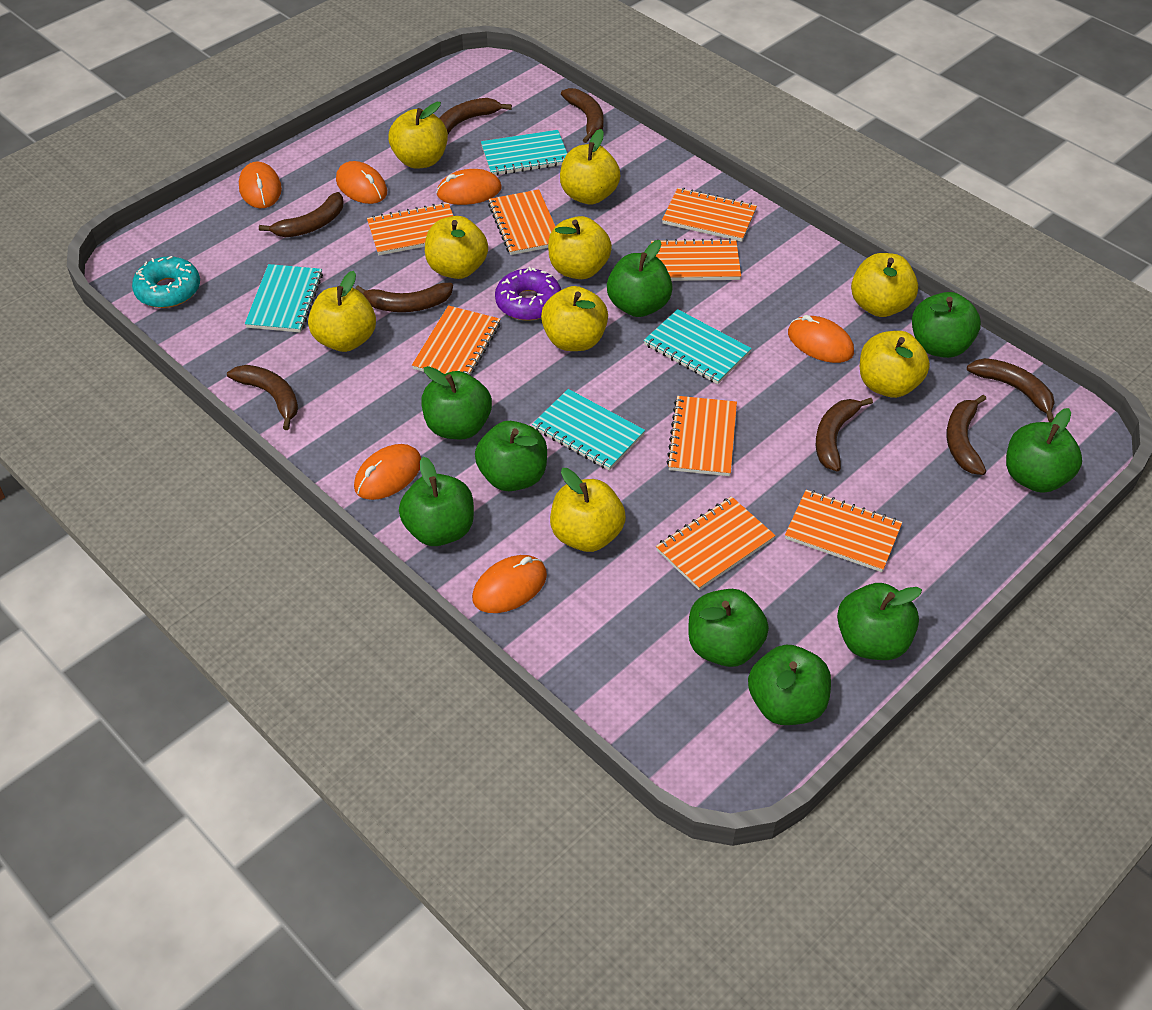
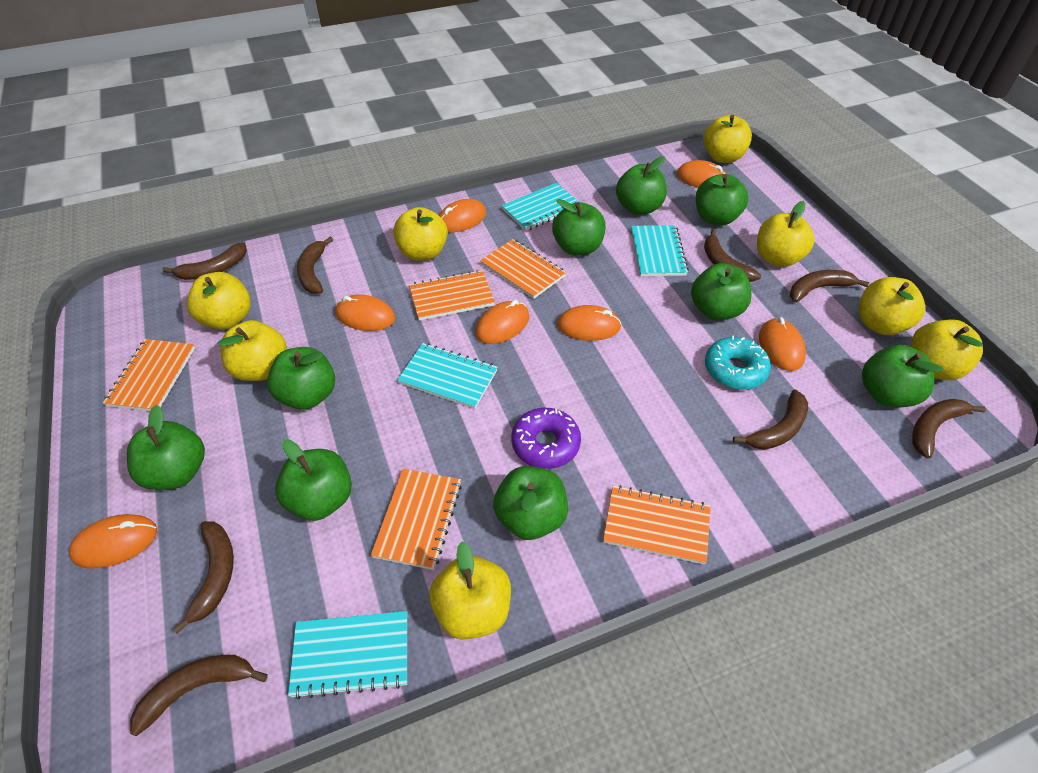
orange mouse: [239,162,282,208] [336,161,387,204] [354,444,421,500] [436,169,501,205] [472,555,547,613] [788,315,854,363] = 6 -> [68,514,157,569] [335,294,395,331] [439,199,486,233] [475,300,529,344] [557,305,621,341] [677,160,726,188] [759,317,806,371] = 7
orange notebook: [367,203,453,255] [412,305,501,376] [488,190,556,255] [651,238,741,281] [656,496,776,590] [662,188,757,242] [667,396,737,476] [785,490,902,572] = 8 -> [103,339,195,411] [371,469,462,570] [409,270,495,321] [480,239,566,299] [603,485,711,565] = 5
yellow apple: [308,271,376,352] [388,102,448,169] [425,216,488,279] [541,286,608,351] [548,216,612,279] [550,468,626,552] [560,129,620,204] [851,253,918,317] [860,331,930,398] = 9 -> [187,272,251,330] [218,320,287,381] [393,207,448,261] [429,541,511,640] [704,115,752,163] [757,201,815,267] [858,277,925,335] [911,319,983,380] = 8

